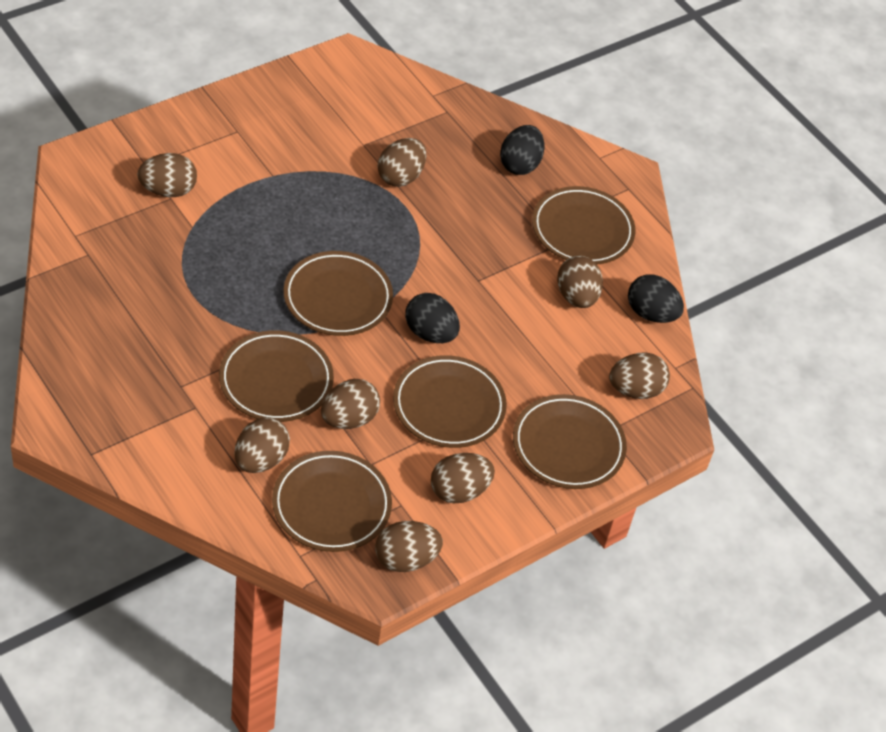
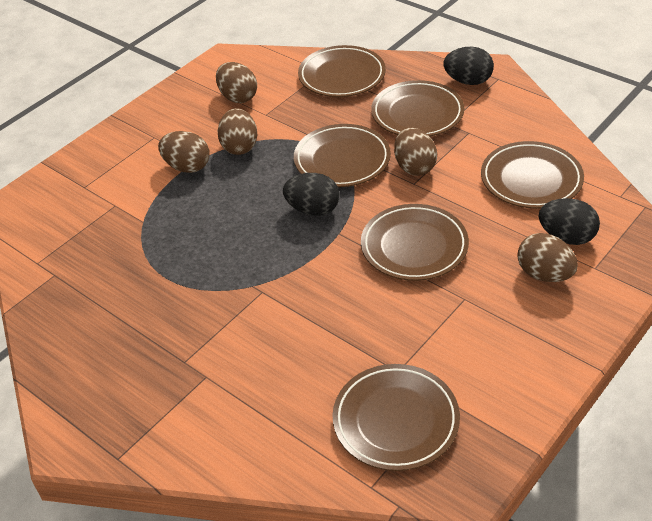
brown egg: [137,153,197,197] [234,417,290,473] [321,379,380,429] [375,521,443,572] [378,138,426,187] [431,453,495,503] [557,256,603,308] [609,352,670,399] = 8 -> [158,131,210,173] [216,62,257,103] [218,108,257,155] [394,128,437,176] [517,233,578,282] = 5

